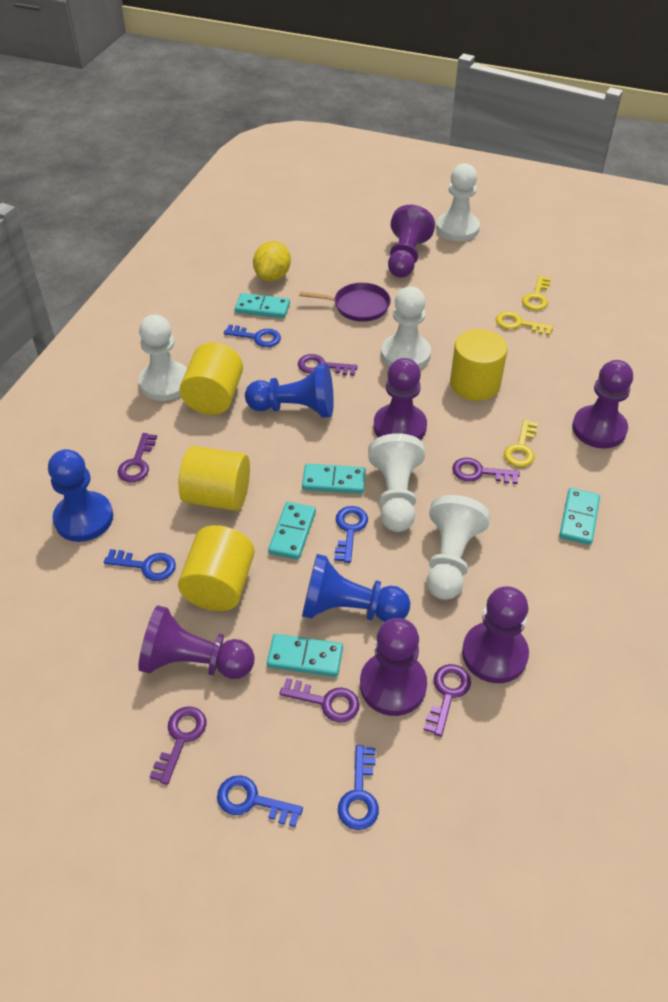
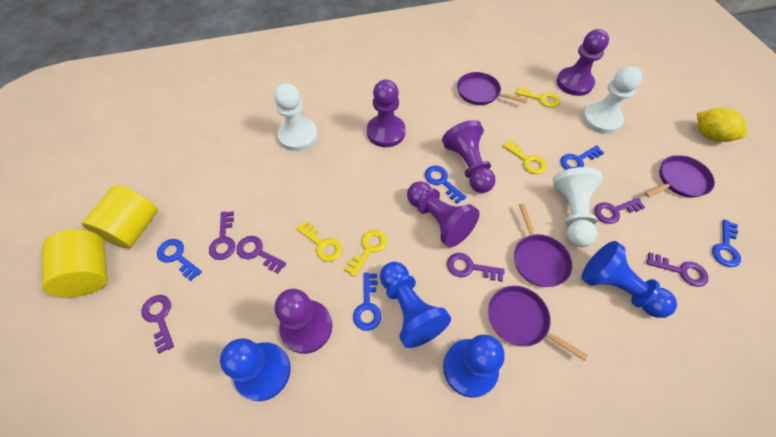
blue pawn: [48,449,113,542] [245,364,334,418] [302,554,410,622] = 3 -> [220,339,291,401] [380,262,451,348] [443,335,505,398] [582,241,677,318] = 4
purple pan: [299,283,391,322] = 1 -> [457,72,528,105] [488,286,588,361] [514,203,572,287] [645,155,715,198] = 4
purple pawn: [138,605,255,679] [360,618,427,716] [374,358,427,440] [388,205,435,278] [462,586,529,683] [572,360,633,449] = 6 -> [275,289,332,354] [367,79,406,147] [407,181,480,247] [442,120,496,193] [557,29,609,96] = 5
turquoise domino: [235,293,290,318] [267,634,343,677] [268,502,316,560] [302,464,366,494] [559,488,600,545] = 5 -> none = 0
white pawn: [139,315,187,401] [368,433,425,532] [381,286,431,369] [427,495,490,600] [436,163,480,241] = 5 -> [274,83,318,151] [553,167,603,247] [582,66,643,134] = 3
yellow cylinder: [178,525,255,611] [179,446,250,511] [180,342,243,415] [450,329,508,401] = 4 -> [42,230,108,297] [82,185,158,249] = 2
yellow key: [496,311,553,336] [504,420,538,467] [522,275,551,310] = 3 -> [297,221,342,262] [344,230,387,277] [503,140,546,174] [516,87,560,108] = 4

